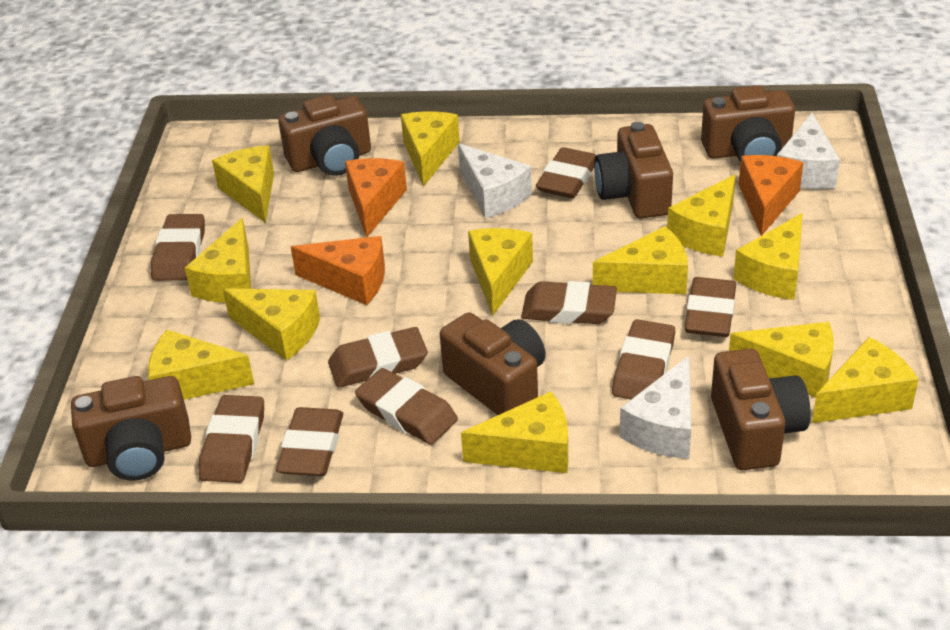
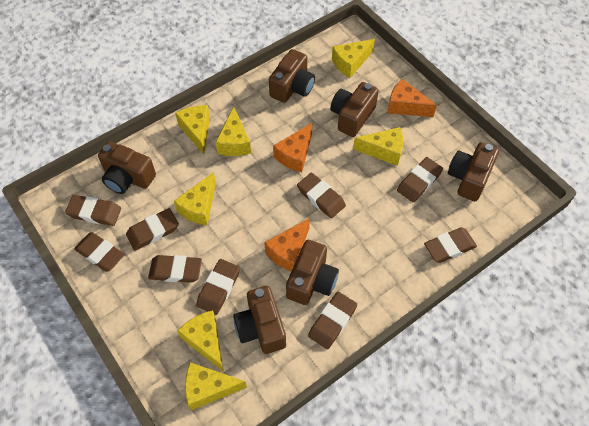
white cheese: [458,143,532,218] [620,355,691,459] [777,113,840,189] = 3 -> none = 0
yellow cheese: [148,330,254,400] [185,218,251,303] [212,146,274,223] [223,288,320,361] [401,111,460,187] [461,391,568,473] [468,228,533,315] [593,226,688,294] [667,174,736,257] [729,322,834,398] [733,213,803,300] [812,337,919,423] = 12 -> [174,172,216,225] [175,105,210,154] [177,310,223,371] [185,363,247,410] [216,107,251,156] [332,39,375,78] [353,127,403,166] = 7

